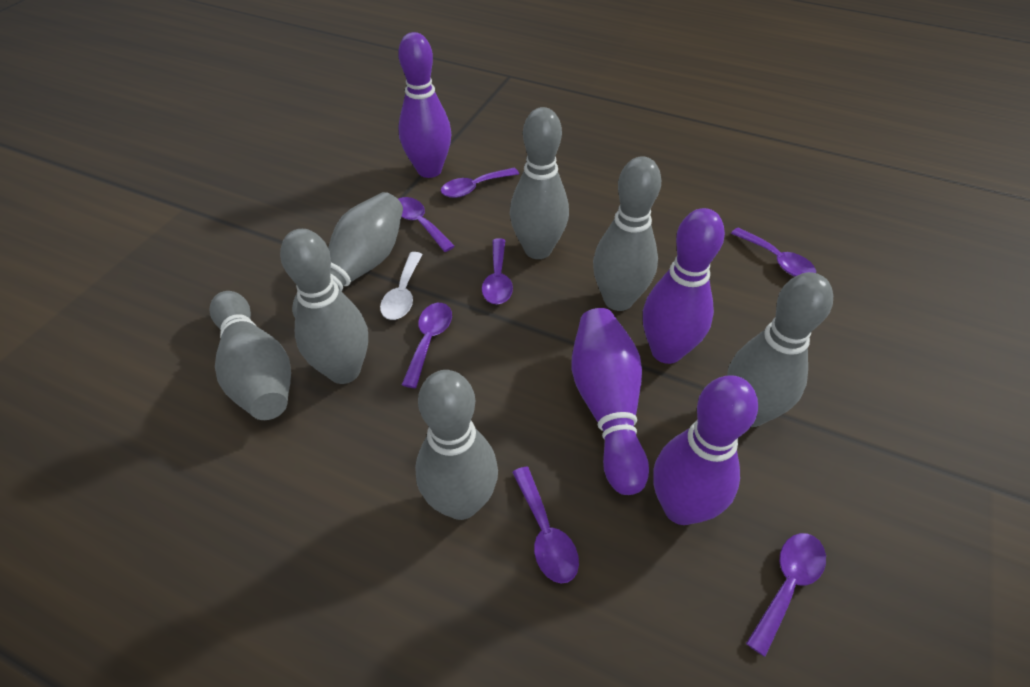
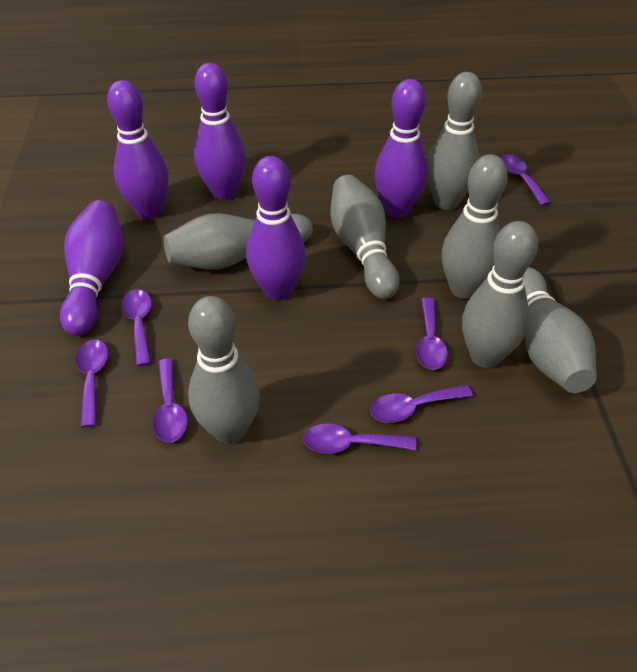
purple bowling pin: [398,32,451,178] [571,308,649,495] [643,208,725,364] [653,375,758,525] = 4 -> [60,200,123,336] [107,80,169,219] [194,63,246,200] [246,156,306,300] [374,79,428,218] = 5
white spoon: [380,252,423,320] = 1 -> none = 0

